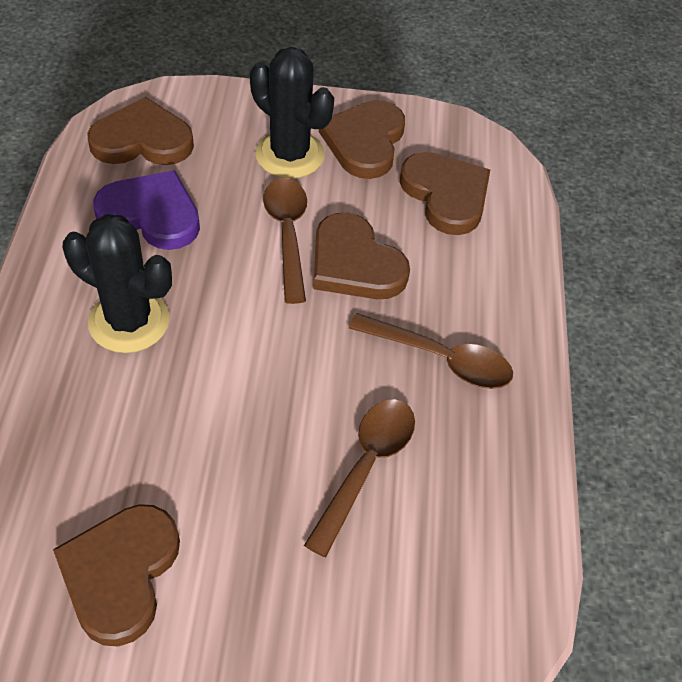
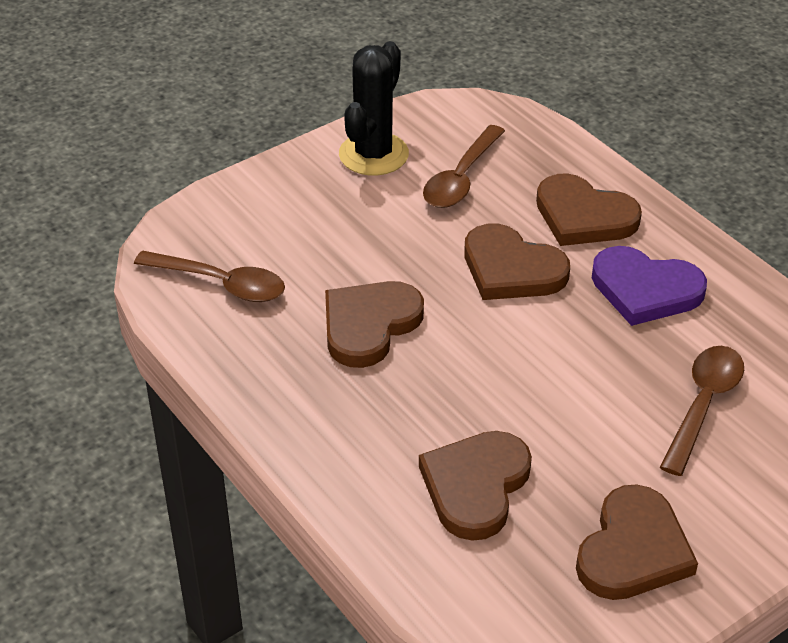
black cactus: [63,214,172,353] [250,47,334,179] = 2 -> [339,41,409,176] = 1

